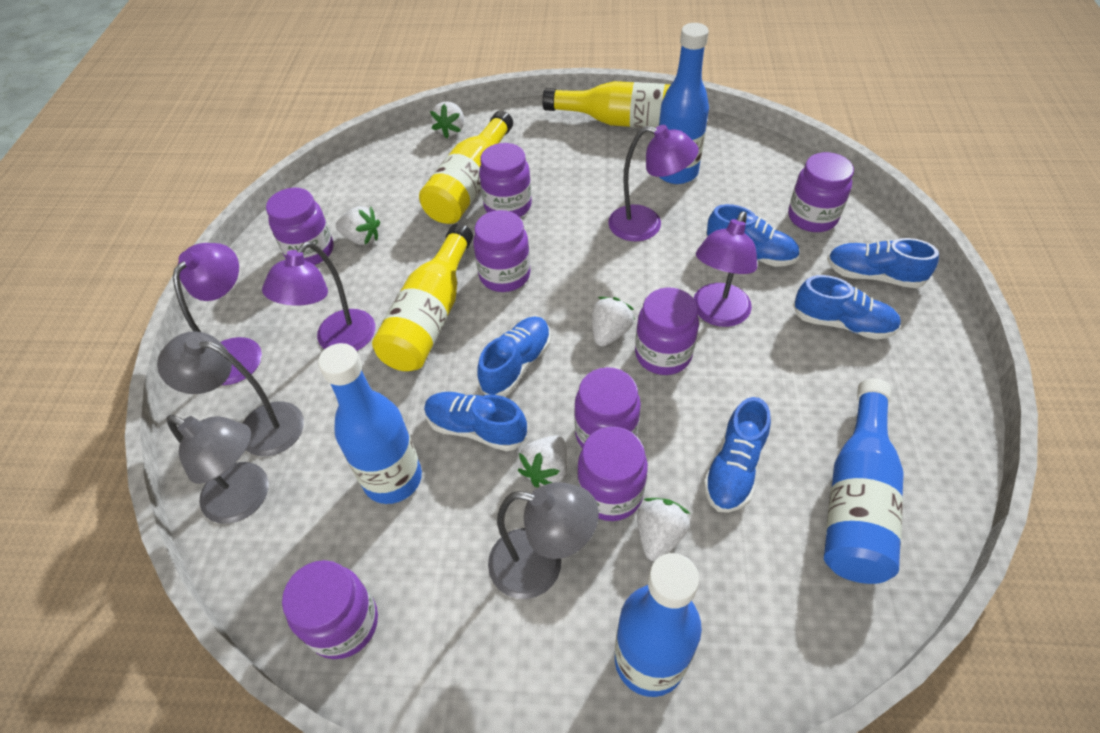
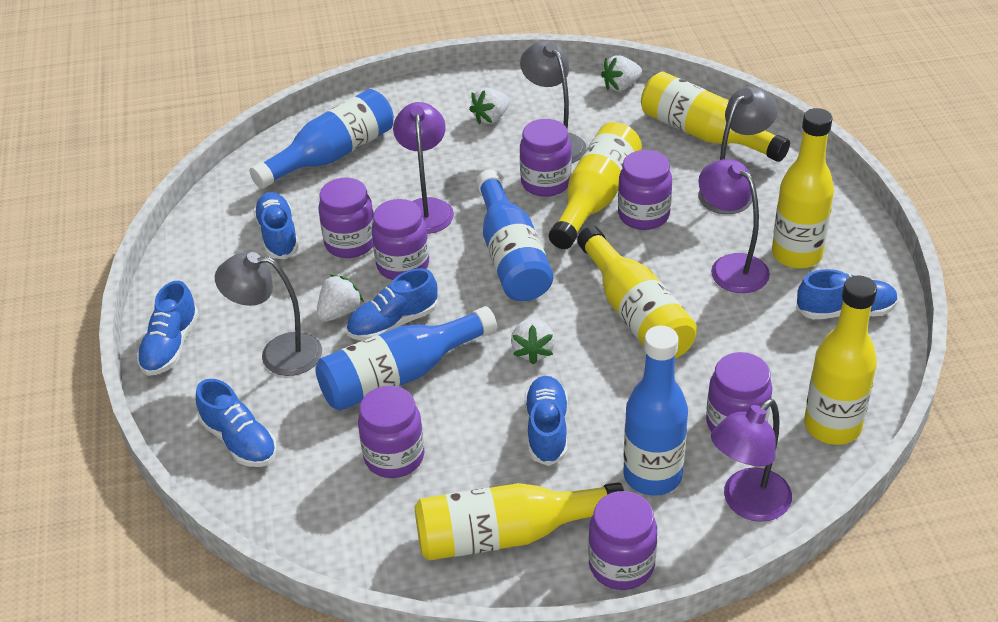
purple jar: [266,188,334,265] [282,560,378,659] [473,210,531,292] [479,143,532,217] [574,367,641,448] [577,427,648,521] [635,287,699,375] [788,152,854,232] = 8 -> [318,178,374,258] [358,386,424,478] [372,199,429,280] [520,119,572,197] [588,491,657,590] [618,150,672,230] [706,352,772,432] = 7
purple lamp: [173,243,262,385] [262,242,375,351] [608,125,699,242] [693,211,757,327] = 4 -> [393,102,454,234] [698,159,770,293] [711,399,792,522] = 3
white strawberry: [336,206,380,245] [430,101,464,138] [518,435,567,488] [592,297,635,347] [637,498,690,561] = 5 -> [317,275,364,322] [469,88,510,125] [511,318,555,364] [601,55,642,91] = 4
yellow bottle: [372,223,473,371] [419,111,513,224] [542,81,670,128] = 3 -> [415,482,624,561] [549,122,642,249] [577,226,697,358] [641,72,790,162] [772,108,834,269] [804,275,877,445] = 6

